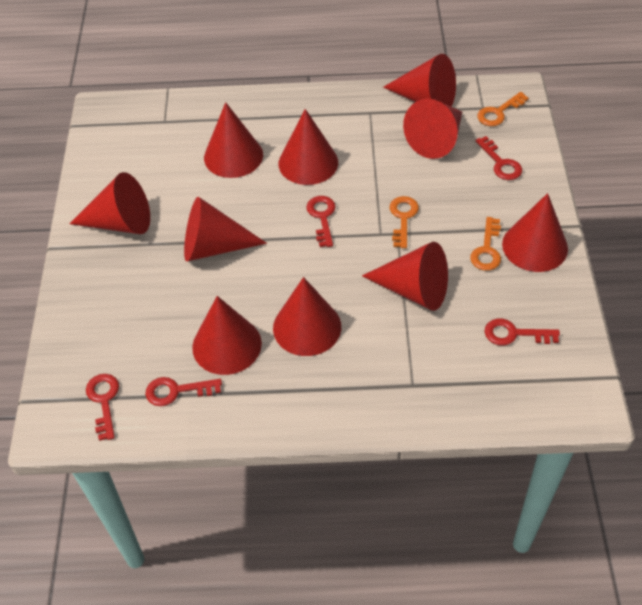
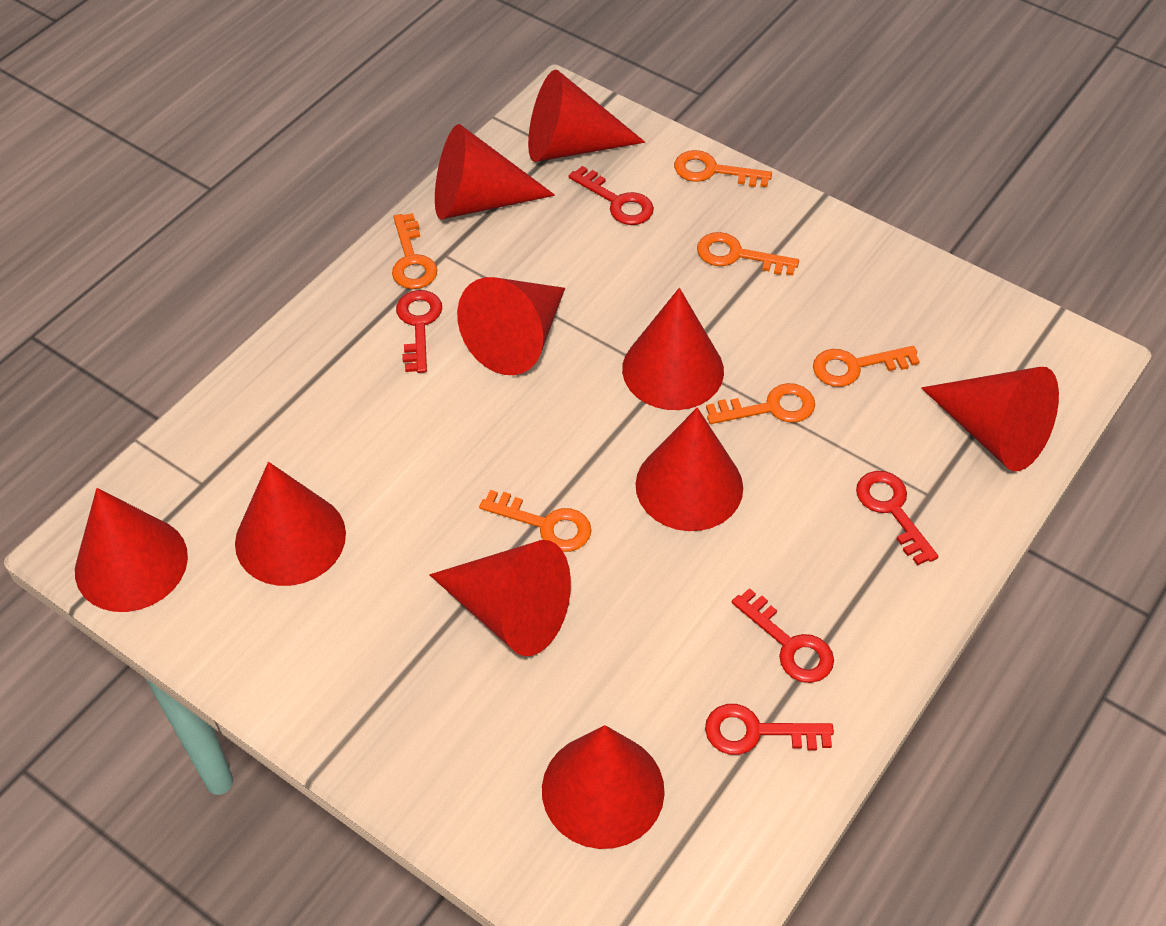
orange key: [390,196,419,248] [470,217,501,271] [477,92,529,126] = 3 -> [392,213,437,289] [479,490,591,552] [674,150,772,187] [697,232,799,276] [706,383,815,424] [813,346,920,387] = 6

